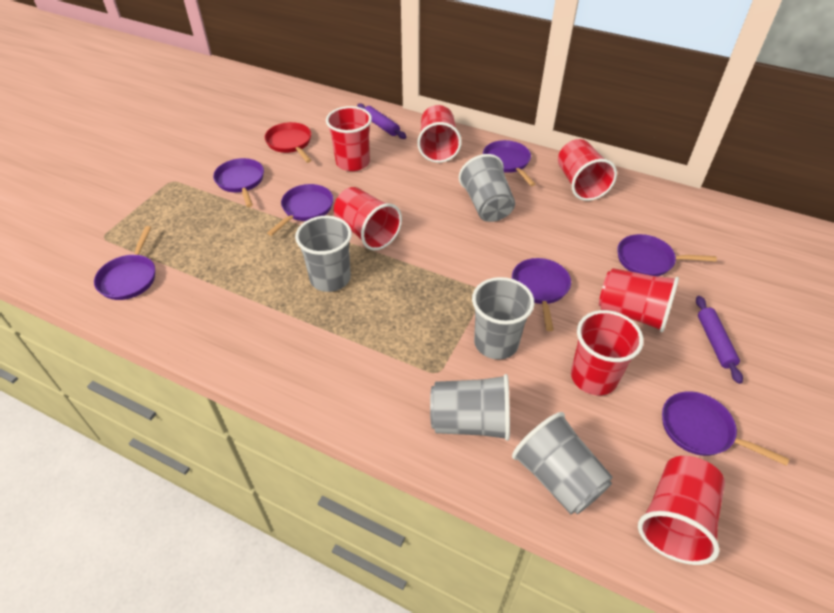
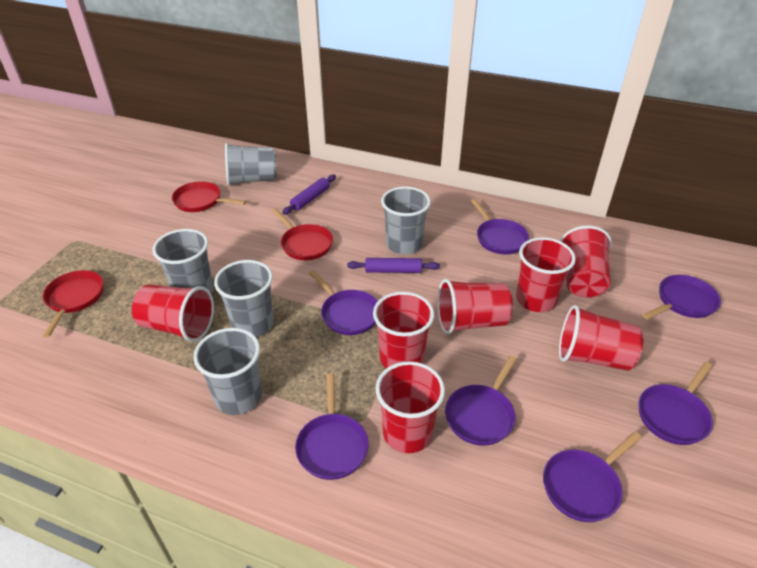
red pan: [265,122,312,163] = 1 -> [42,270,104,338] [172,181,246,212] [272,209,333,260] = 3

